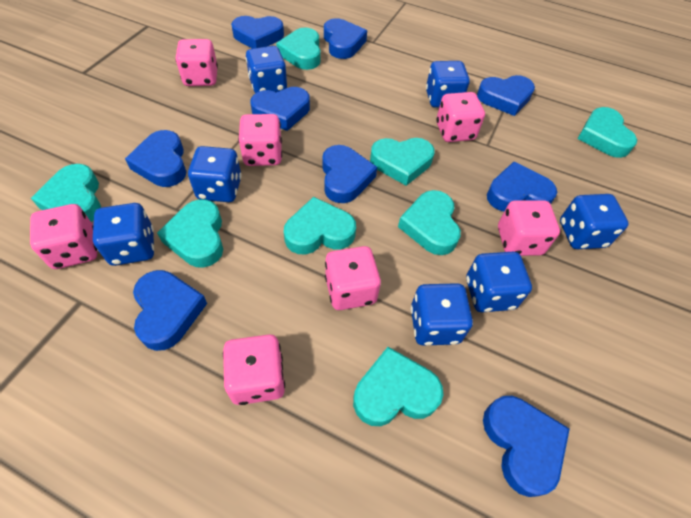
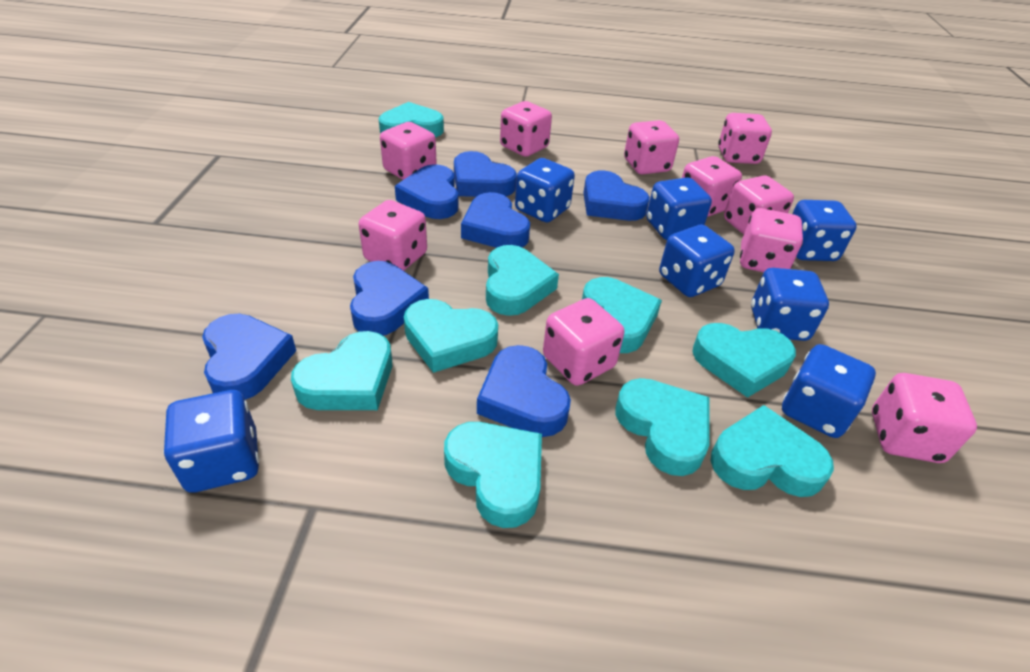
blue heart: [125,130,187,187] [133,270,207,351] [231,16,284,49] [250,87,310,131] [322,145,377,203] [324,18,367,59] [477,75,535,116] [483,396,570,497] [487,162,557,211] = 9 -> [202,314,296,400] [350,261,429,336] [395,164,458,219] [454,151,517,197] [461,192,530,248] [477,345,571,437] [583,170,650,221] = 7
pink dice: [30,204,97,269] [175,39,218,86] [223,334,285,405] [238,114,282,166] [325,246,381,310] [436,92,485,142] [498,200,560,256] = 7 -> [359,200,427,271] [380,122,437,180] [500,101,552,157] [543,298,624,386] [624,120,679,174] [682,156,742,217] [718,113,772,164] [724,175,794,235] [740,208,803,272] [872,373,977,463] = 10
turquoise heart: [31,164,101,222] [157,199,223,268] [276,27,321,70] [284,197,356,254] [353,347,444,426] [370,138,435,186] [398,190,461,255] [578,107,637,158] = 8 -> [291,331,392,410] [379,102,444,137] [404,299,498,373] [444,422,542,528] [486,245,559,316] [582,277,662,353] [616,378,710,476] [692,323,796,398] [710,405,834,497] = 9

